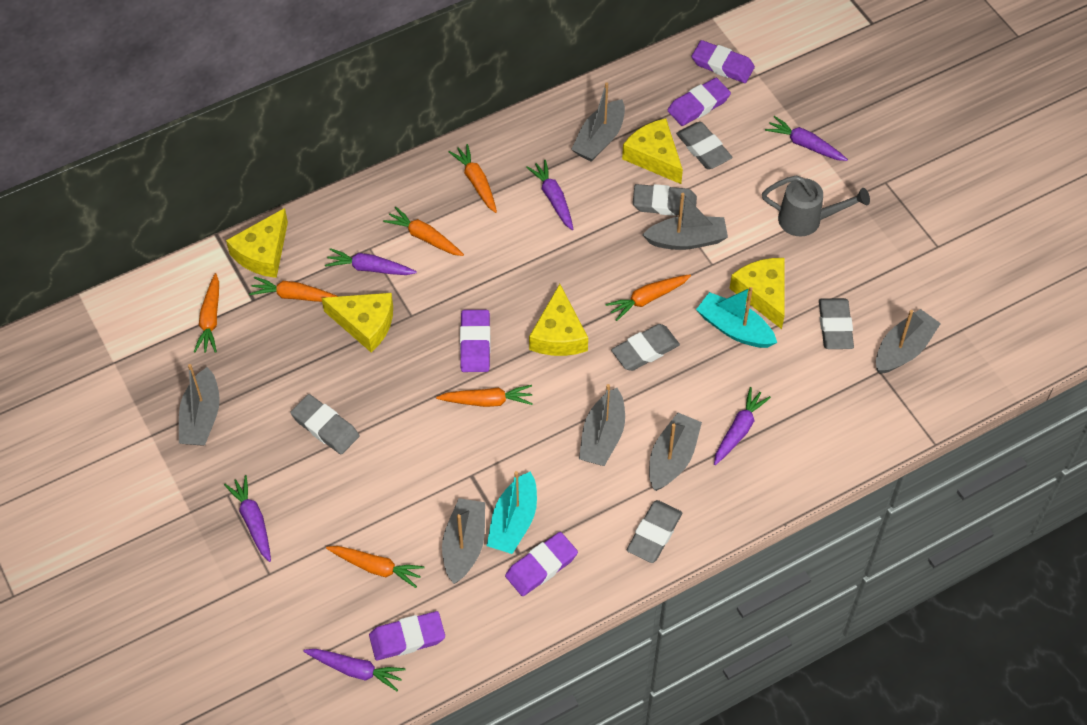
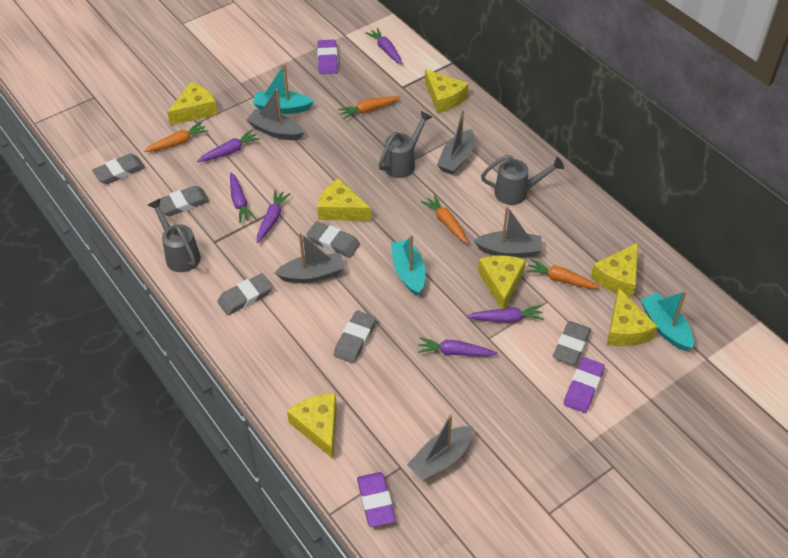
grey boat: [179,364,220,446] [442,498,485,584] [571,82,625,162] [579,384,625,466] [642,193,728,250] [649,413,702,491] [876,309,941,374] = 7 -> [247,89,304,140] [274,233,345,283] [407,414,473,481] [437,110,475,175] [474,206,542,257] = 5
grey watering can: [762,175,870,237] = 1 -> [148,199,201,272] [379,111,432,178] [481,155,564,205] = 3
orange carrot: [194,273,219,353] [249,276,339,302] [326,546,424,588] [383,207,464,256] [436,385,533,407] [449,144,497,213] [605,274,691,321] = 7 -> [144,122,208,152] [338,96,401,119] [421,195,468,244] [526,259,600,289] = 4
purple eraser: [369,611,445,660] [460,310,490,372] [505,532,578,596] [668,78,731,126] [691,40,755,83] = 5 -> [317,40,338,74] [357,472,396,527] [564,357,605,413] = 3
turquoise boat: [487,471,537,554] [696,287,777,348] = 2 -> [253,64,314,114] [391,235,426,296] [641,291,694,351] = 3
yellow cheese: [226,208,288,278] [322,293,393,353] [529,284,588,356] [622,118,683,184] [729,258,785,329] = 5 -> [167,82,218,125] [287,393,337,459] [317,178,371,221] [425,69,468,113] [478,255,526,309] [591,243,638,298] [607,288,658,346] = 7

